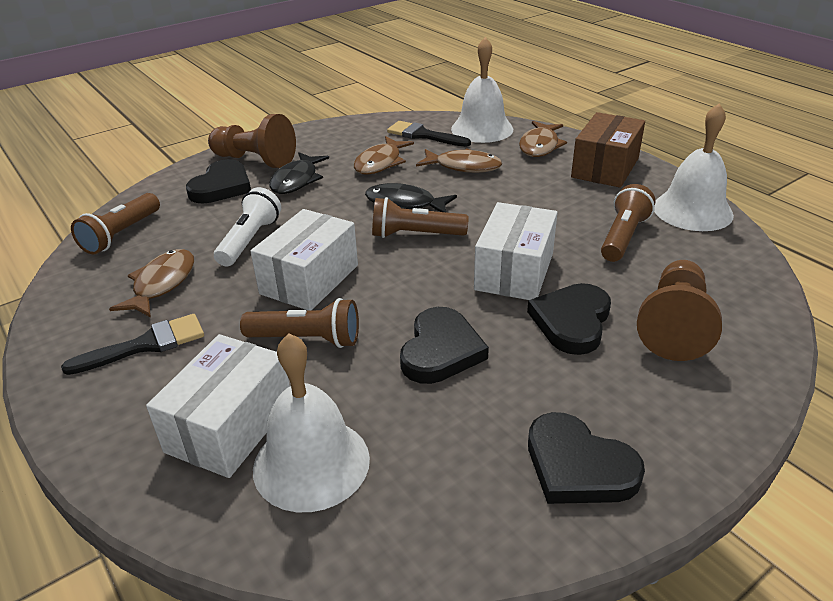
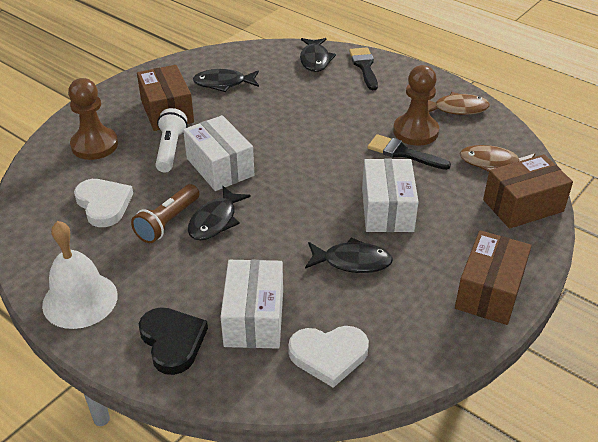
black fish: [269,152,329,194] [365,183,457,212] = 2 -> [188,186,251,240] [193,69,259,92] [300,38,336,72] [305,237,393,273] = 4
black heart: [186,159,251,203] [400,307,489,384] [527,283,611,355] [528,412,645,504] = 4 -> [139,307,208,375] = 1
brown box: [571,112,645,188] = 1 -> [137,65,194,131] [455,230,532,325] [483,154,573,229] = 3
brown fish: [109,249,194,317] [354,136,414,175] [416,148,502,173] [519,121,567,157] = 4 -> [428,92,490,115] [460,145,535,172] = 2
brown flashlight: [71,193,160,255] [240,298,359,348] [372,197,469,238] [601,184,655,262] = 4 -> [131,184,199,243] = 1
white bell: [253,334,370,512] [451,37,513,143] [654,103,734,231] = 3 -> [42,221,118,329] = 1
white heart: none = 0 -> [74,179,133,227] [288,326,369,388] = 2

